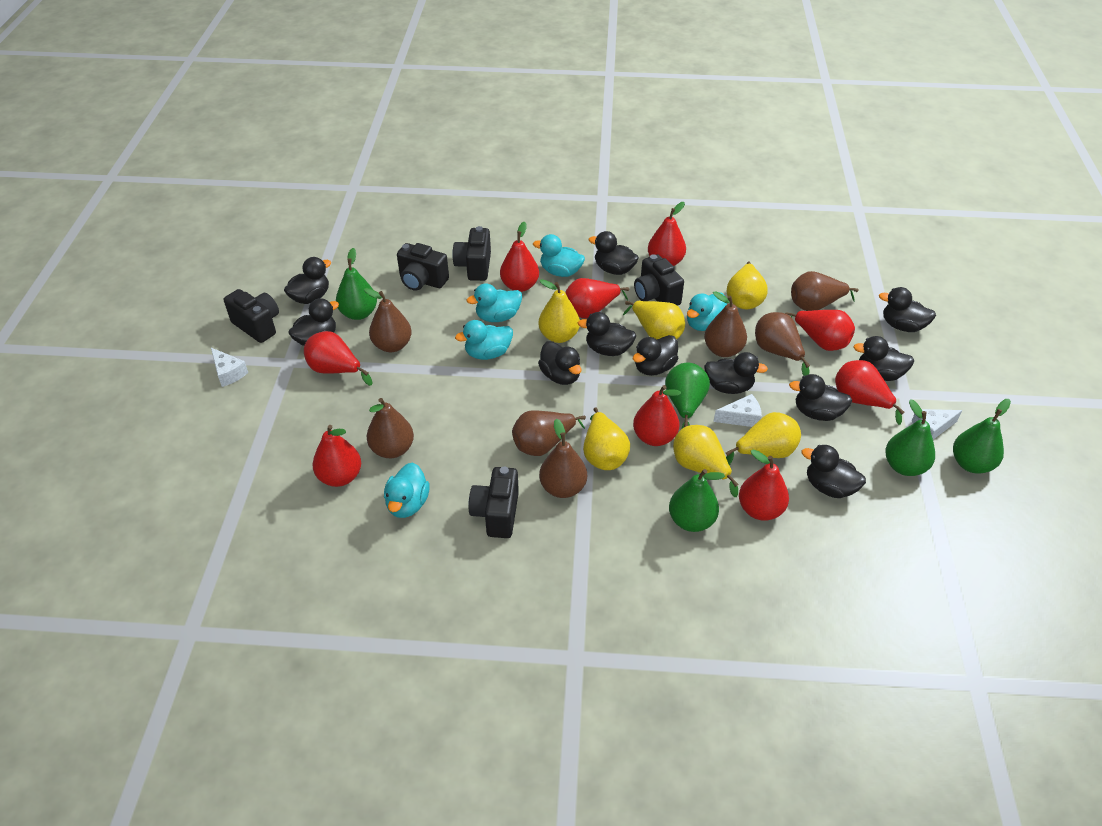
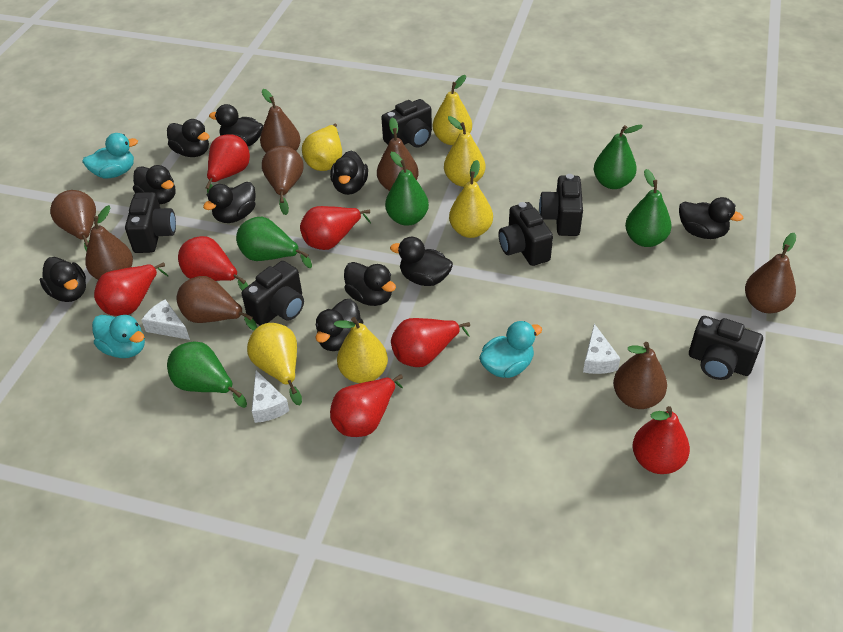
black camera: [224,289,279,343] [397,243,449,291] [452,226,491,281] [469,467,519,538] [634,254,684,306] = 5 -> [125,192,176,253] [242,261,304,325] [381,99,432,147] [498,202,553,266] [539,174,583,236] [689,316,763,380] = 6
black duck: [284,257,331,304] [288,298,339,346] [538,341,582,385] [578,312,636,356] [589,231,639,275] [633,335,678,376] [704,352,768,394] [789,374,852,421] [802,445,866,498] [853,336,914,381] [879,287,936,332] = 11 -> [40,257,86,302] [133,165,175,204] [167,119,209,157] [203,182,256,223] [209,104,263,146] [315,299,363,351] [330,151,368,195] [344,262,396,306] [390,237,453,286] [679,197,743,239] = 10
brown pear: [364,288,412,352] [367,398,414,458] [512,410,586,456] [539,419,587,498] [704,291,747,357] [755,312,810,376] [791,271,858,311] = 7 -> [50,190,96,252] [86,205,133,280] [177,276,257,331] [260,89,301,153] [262,146,304,215] [377,117,419,191] [613,342,667,409] [745,233,796,313] = 8
red pear: [304,331,373,386] [312,425,361,487] [500,221,539,292] [565,278,629,319] [633,385,681,446] [648,202,686,266] [739,449,789,521] [785,310,855,351] [835,360,905,425] = 9 -> [94,263,168,316] [178,236,249,291] [205,134,250,193] [300,206,371,250] [330,374,403,437] [391,318,470,367] [632,406,690,474] = 7
turquoise duck: [384,463,430,518] [455,320,513,360] [467,283,522,322] [533,234,585,277] [687,292,727,331] = 5 -> [82,133,138,178] [92,315,145,358] [479,321,542,378] = 3

